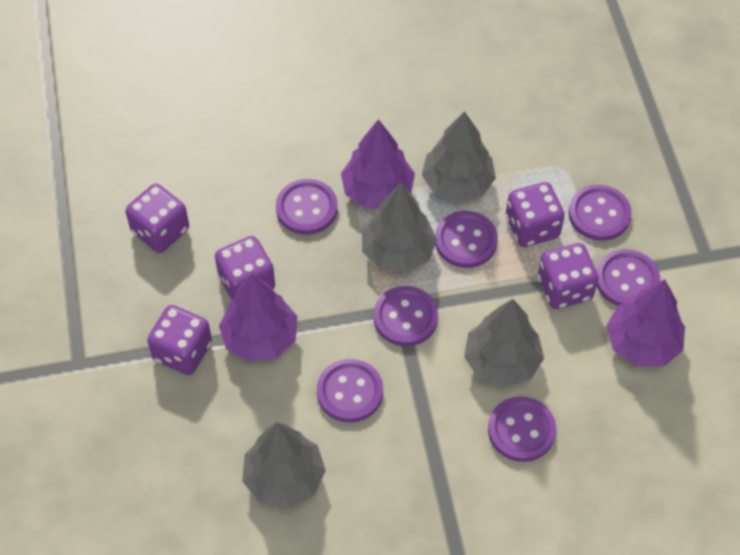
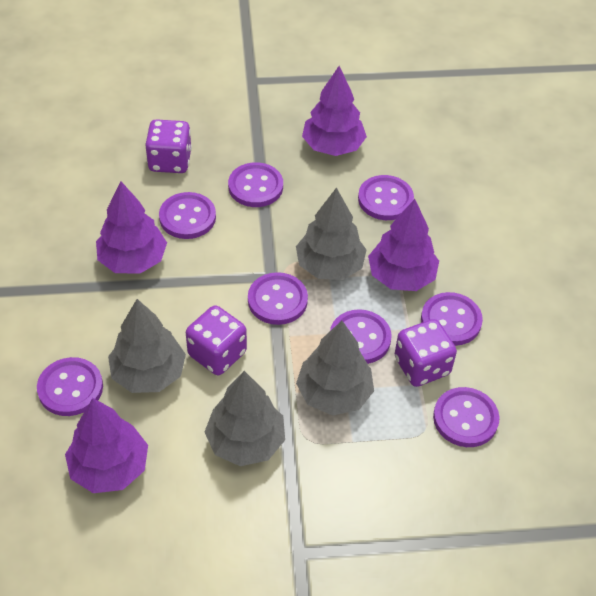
purple button: [276,179,338,235] [317,359,383,422] [374,286,438,346] [435,211,498,268] [488,396,556,462] [568,185,632,241] [597,249,660,306] = 7 -> [37,357,103,416] [159,192,216,239] [228,162,283,207] [248,272,308,325] [330,309,392,364] [358,175,414,220] [421,292,483,346] [433,387,499,447] = 8
purple dice: [126,183,189,253] [147,305,212,375] [215,236,275,300] [506,182,565,247] [538,243,598,309] = 5 -> [145,119,192,173] [186,305,247,375] [395,319,457,387] = 3
purple tree: [219,273,297,362] [341,119,415,208] [606,279,685,366] = 3 -> [65,398,148,493] [96,181,167,274] [302,66,367,156] [368,199,439,291] = 4

